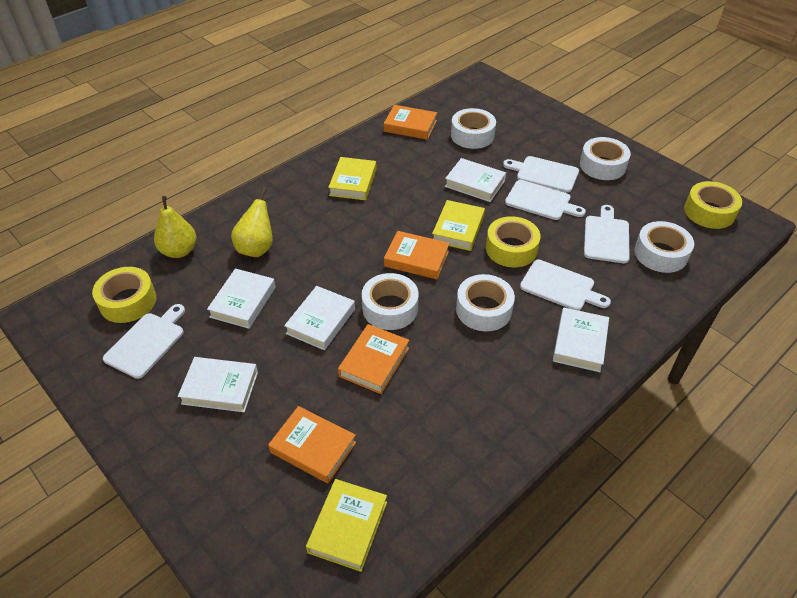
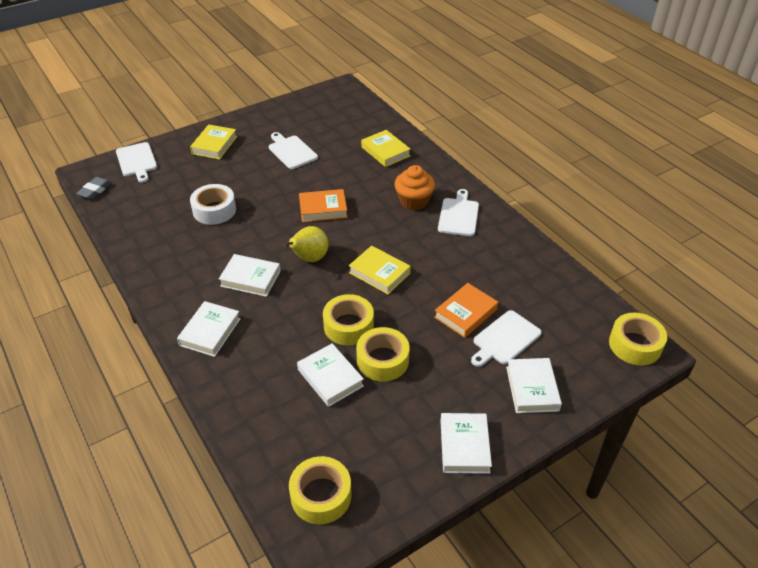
grey eraser: none = 0 -> [76,177,112,199] = 1
orange book: [268,406,356,484] [338,324,409,394] [384,105,437,140] [384,231,450,279] = 4 -> [299,189,348,222] [434,283,498,338] = 2
orange cupcake: none = 0 -> [394,165,435,210] = 1
white cutting board: [103,304,185,379] [503,156,579,193] [505,180,586,220] [520,260,611,311] [584,205,630,263] = 5 -> [116,142,157,183] [269,132,318,169] [438,189,479,236] [471,310,542,367] = 4
white tape: [362,273,419,330] [451,108,496,149] [456,274,515,331] [580,137,631,180] [634,221,694,273] = 5 -> [190,184,236,225] = 1
yellow pear: [154,196,196,258] [231,188,273,257] = 2 -> [283,226,329,262] = 1
yellow tape: [92,267,156,323] [486,216,541,268] [684,181,742,229] = 3 -> [289,456,351,524] [323,294,374,345] [356,327,410,382] [609,313,667,365] = 4

